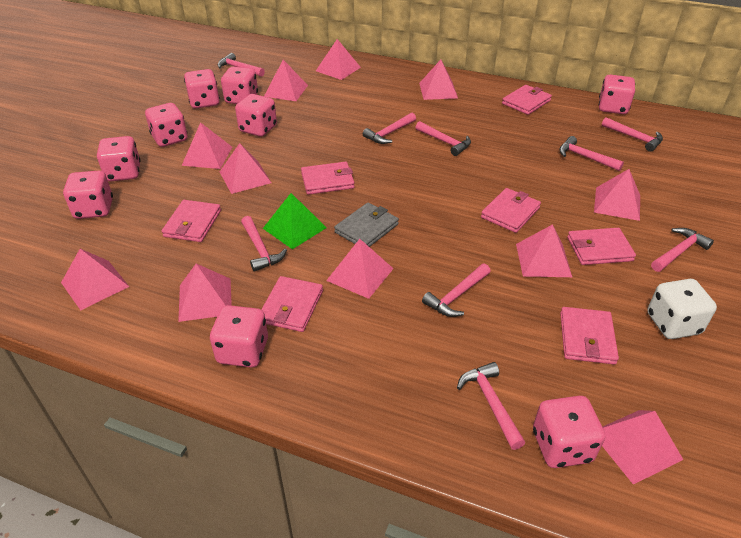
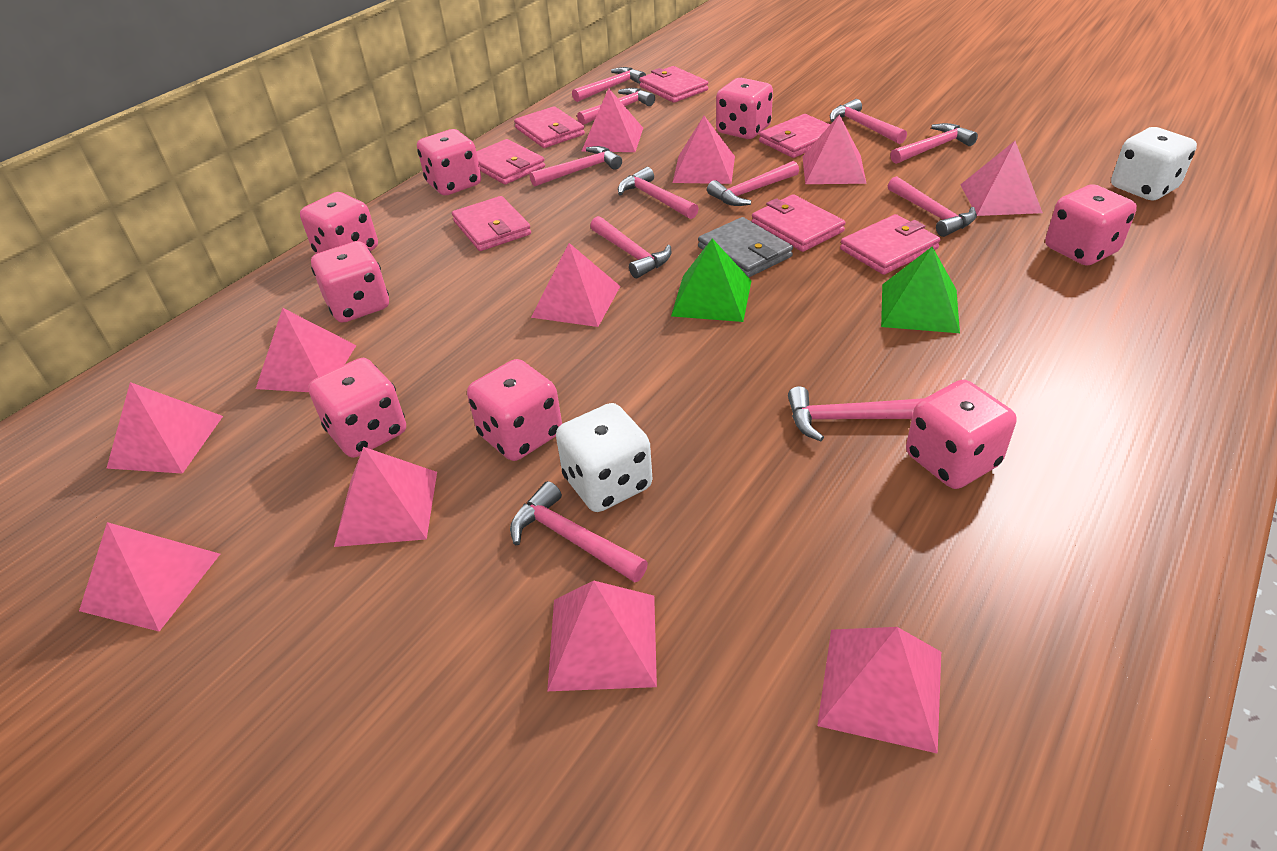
green pyramid: [263,193,327,249] = 1 -> [671,238,752,322] [881,247,960,333] = 2
pink dice: [63,171,113,219] [97,136,141,182] [145,103,188,147] [184,69,220,109] [210,305,268,368] [221,67,258,104] [235,94,277,137] [533,396,605,468] [599,74,635,114] = 9 -> [300,192,378,254] [308,358,406,458] [311,241,389,323] [417,129,481,195] [467,359,562,461] [716,78,773,139] [906,380,1016,489] [1045,184,1137,266] = 8
pink hammer: [218,53,265,77] [241,216,287,272] [363,113,416,144] [415,121,471,156] [422,263,491,317] [457,362,525,450] [559,136,624,171] [602,117,663,152] [651,228,714,272] = 9 -> [510,481,648,583] [530,146,622,187] [572,67,646,102] [577,88,655,125] [590,216,671,278] [618,167,699,219] [707,161,799,206] [788,386,924,441] [830,99,907,144] [888,176,977,237] [890,123,978,164] = 11
white dice: [647,279,717,339] = 1 -> [556,403,652,512] [1111,127,1197,200] = 2

